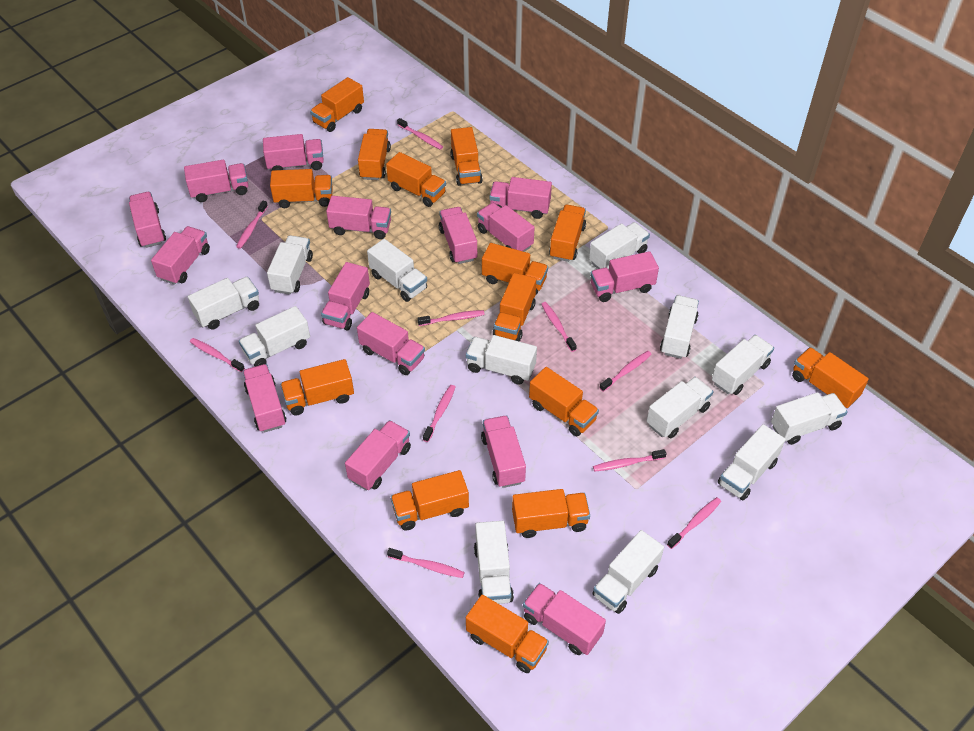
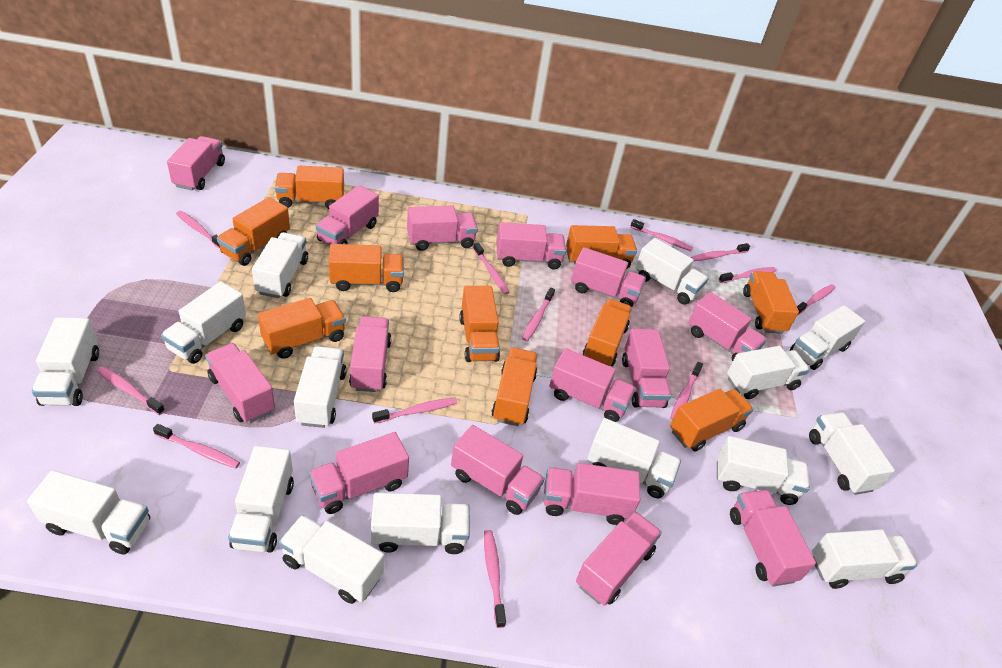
orange truck: [270,169,333,208] [280,359,354,415] [310,77,364,132] [358,129,391,180] [386,152,446,207] [391,470,469,530] [450,127,483,186] [466,594,549,673] [482,243,548,295] [493,273,536,341] [512,489,590,538] [529,367,599,436] [549,205,586,262] [792,347,869,409] = 14 -> [217,197,290,266] [258,298,346,359] [275,166,344,209] [329,244,404,292] [459,286,500,362] [491,348,538,426] [566,225,637,269] [583,299,632,366] [670,389,753,451] [743,271,799,334] = 10
pink toothbrush: [190,338,245,372] [236,201,268,249] [387,548,465,578] [397,118,443,150] [417,310,485,326] [423,385,455,442] [541,302,577,352] [593,449,667,472] [600,351,652,392] [667,497,721,549] = 10 -> [97,366,165,415] [153,424,240,469] [176,211,220,249] [372,398,457,424] [473,242,510,294] [484,530,506,628] [522,287,555,341] [630,219,693,251] [670,362,703,420] [691,243,750,261] [719,267,776,283] [797,284,835,315] = 12
white truck: [188,277,259,330] [239,306,310,366] [267,235,313,295] [367,239,427,302] [466,335,537,385] [474,521,514,604] [589,222,650,270] [592,530,664,614] [647,377,713,438] [660,295,699,359] [712,335,774,395] [718,424,786,500] [771,392,848,445] = 13 -> [27,470,150,555] [32,317,99,406] [161,281,246,364] [228,446,294,553] [252,232,308,298] [279,515,384,604] [294,346,347,428] [371,492,470,554] [587,418,681,498] [636,238,708,304] [717,436,810,505] [727,346,810,399] [790,305,865,370] [809,412,895,495] [812,529,917,589] = 15

